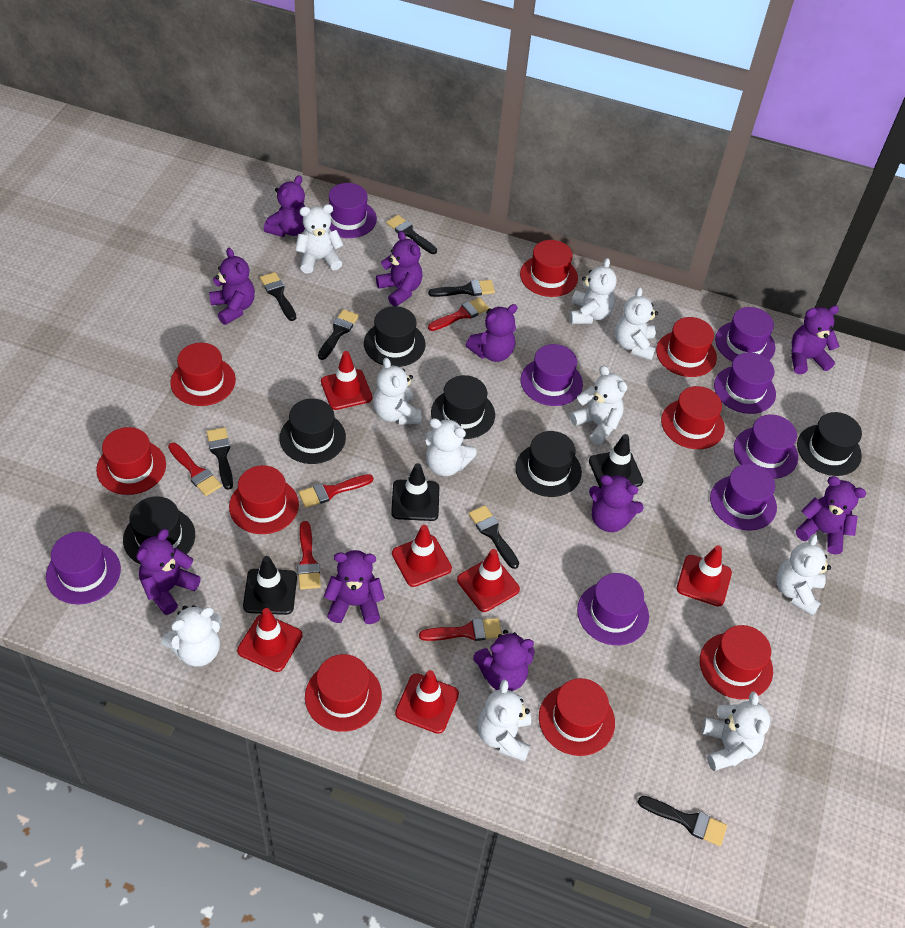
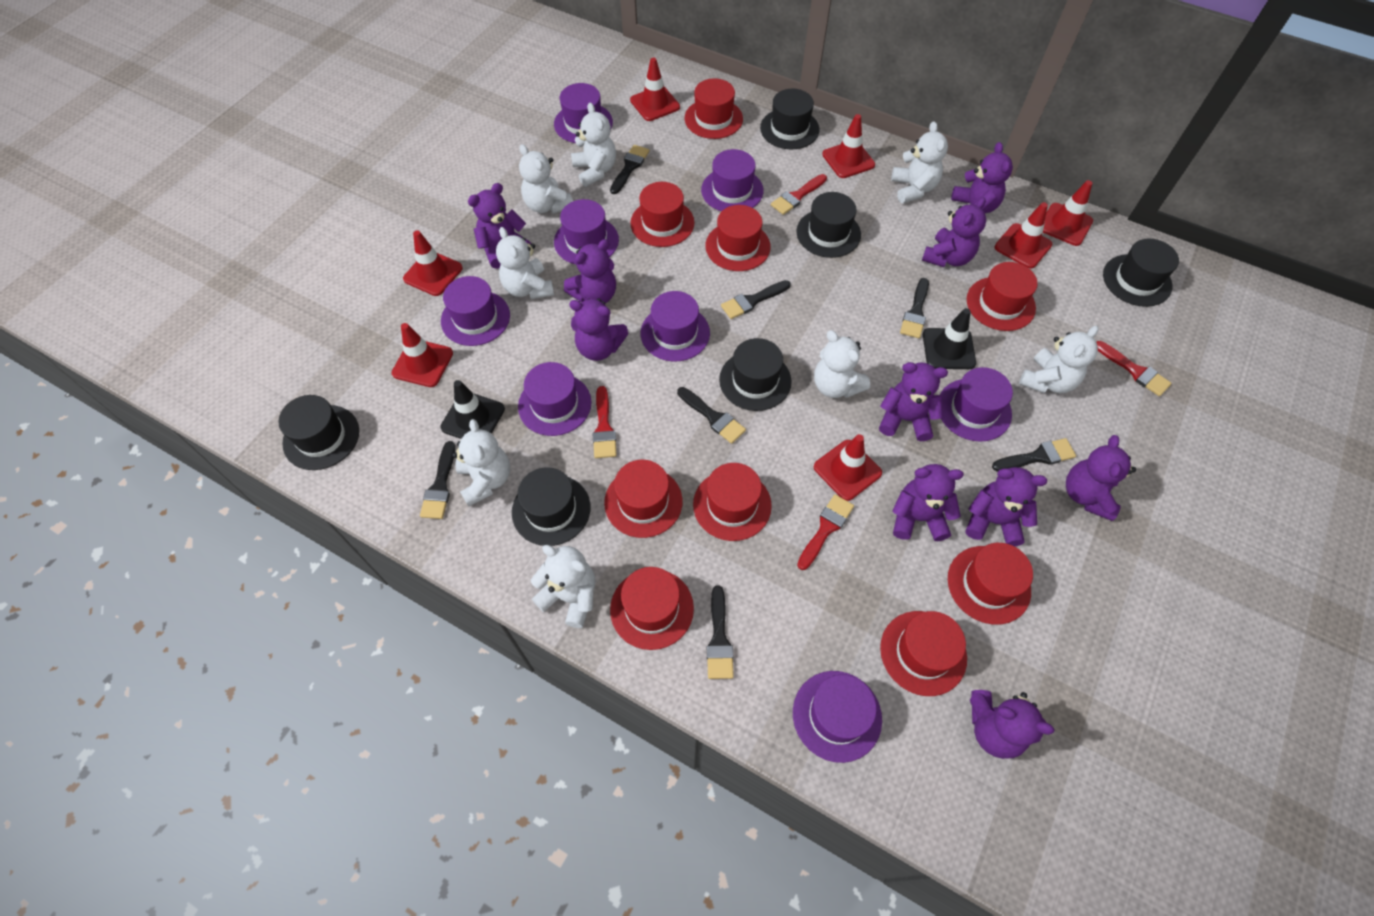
black traffic cone: [243,556,297,615] [391,463,439,521] [589,434,643,489] = 3 -> [440,380,505,439] [923,308,976,369] = 2
red brush: [168,443,222,496] [297,521,321,590] [299,474,373,508] [419,618,502,641] [428,298,489,331] = 5 -> [593,386,617,458] [771,174,827,215] [797,494,854,570] [1097,341,1172,396] = 4
red traffic cone: [237,608,302,672] [321,351,372,410] [392,525,452,587] [395,670,459,734] [457,549,520,612] [677,545,732,607] = 6 -> [392,323,453,387] [403,230,463,296] [630,58,680,121] [814,434,882,501] [822,114,875,178] [994,202,1052,268] [1043,180,1093,246] = 7
white teddy bear: [161,605,221,667] [295,204,344,274] [373,357,421,425] [425,418,477,476] [478,679,531,761] [570,258,617,324] [570,365,627,445] [615,287,658,360] [702,691,770,771] [776,534,831,616] = 10 -> [452,419,510,507] [496,227,554,299] [519,144,573,214] [531,545,595,628] [571,103,616,187] [814,330,870,398] [891,121,948,203] [1019,326,1099,393] = 8

